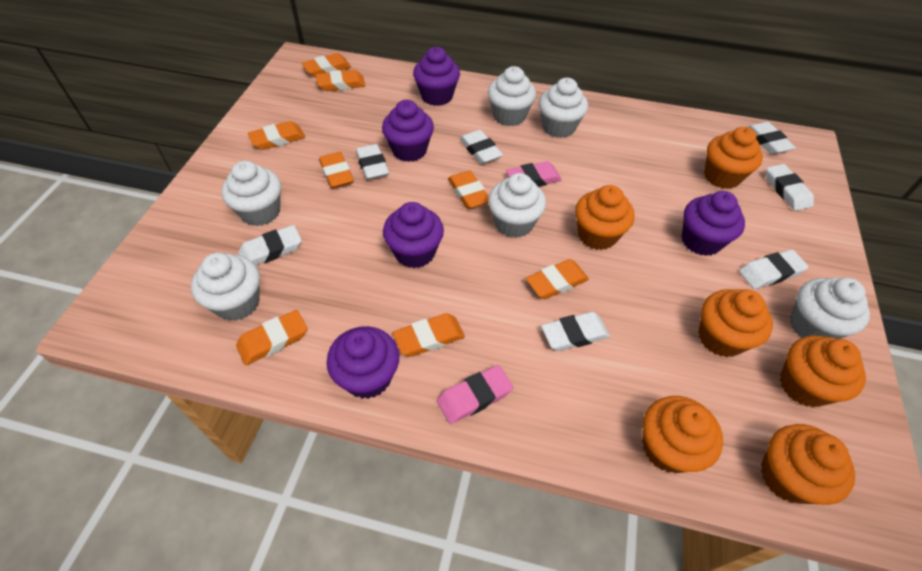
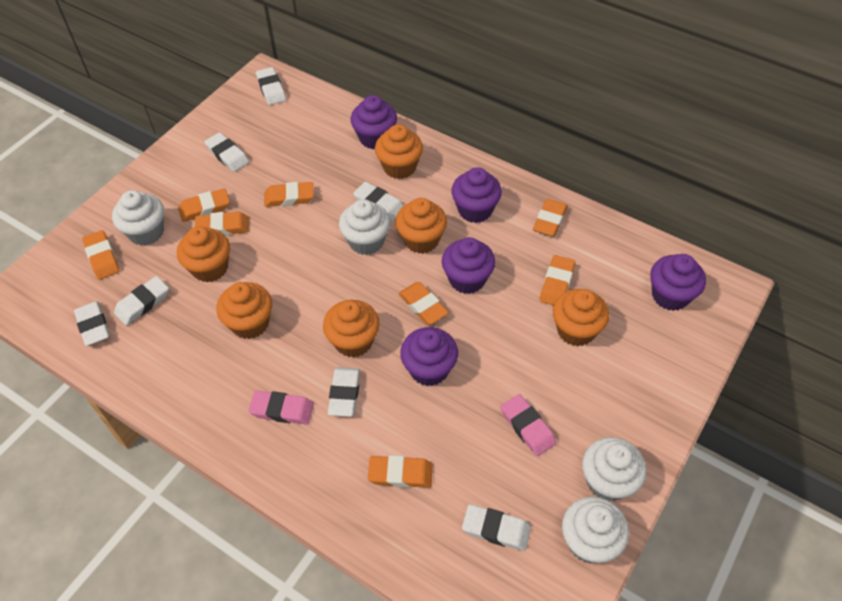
white cupcake: [191,252,260,321] [221,161,281,226] [488,66,536,126] [488,173,546,238] [539,78,588,138] [790,277,870,339] = 6 -> [112,190,164,246] [339,199,390,255] [562,497,629,564] [582,437,647,501] = 4

